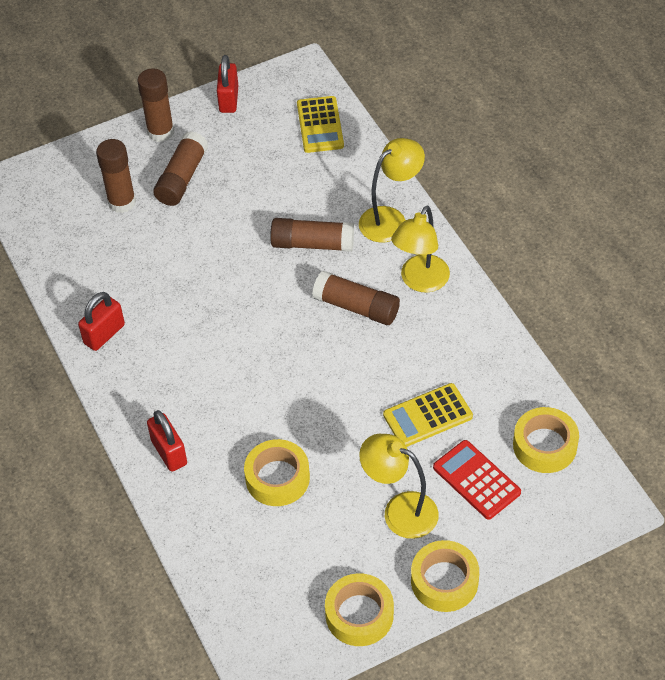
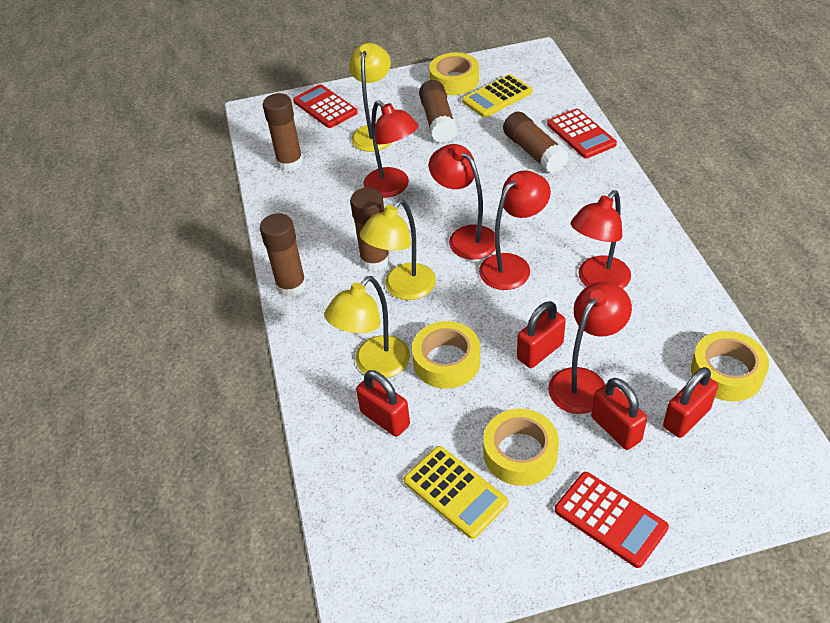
red calculator: [433,440,521,520] = 1 -> [293,84,357,128] [547,109,617,159] [555,472,669,568] = 3
red lamp: none = 0 -> [363,100,418,198] [429,144,496,260] [479,171,551,290] [548,282,632,414] [571,190,631,289] = 5
red padlock: [78,292,125,351] [147,410,187,471] [217,55,238,113] = 3 -> [356,370,410,437] [517,301,566,368] [591,378,647,450] [663,367,718,438] = 4

